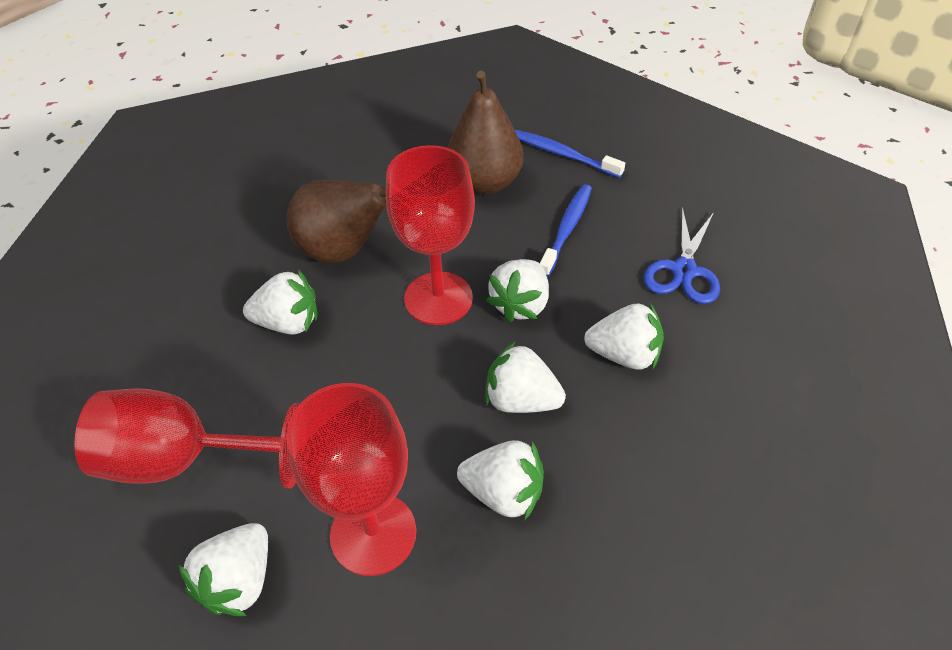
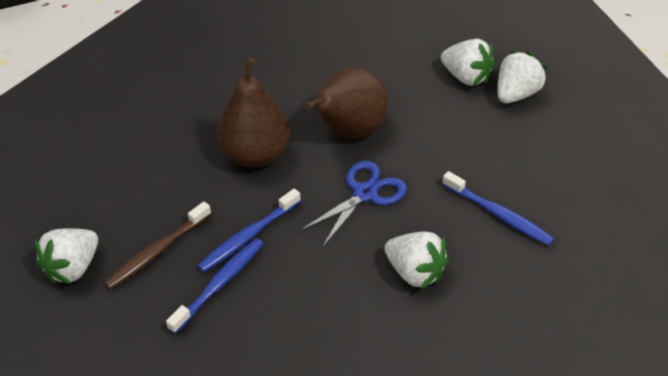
blue toothbrush: [515,130,625,178] [540,184,592,277] = 2 -> [166,238,263,334] [198,189,301,272] [442,171,554,246] = 3
brown toothbrush: none = 0 -> [104,201,211,290] = 1
red goblet: [74,388,299,488] [286,383,416,576] [386,145,475,325] = 3 -> none = 0
white strawberry: [178,523,268,616] [243,269,318,335] [457,440,544,520] [485,342,566,413] [486,259,549,323] [584,303,664,370] = 6 -> [35,228,98,284] [384,232,449,290] [441,39,495,86] [498,51,547,103] = 4

